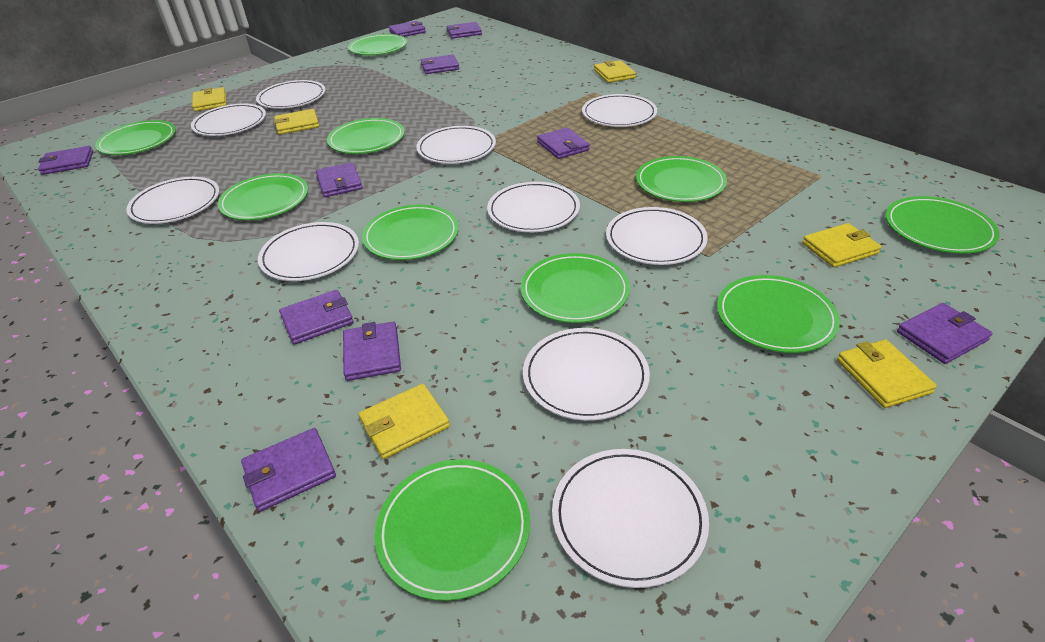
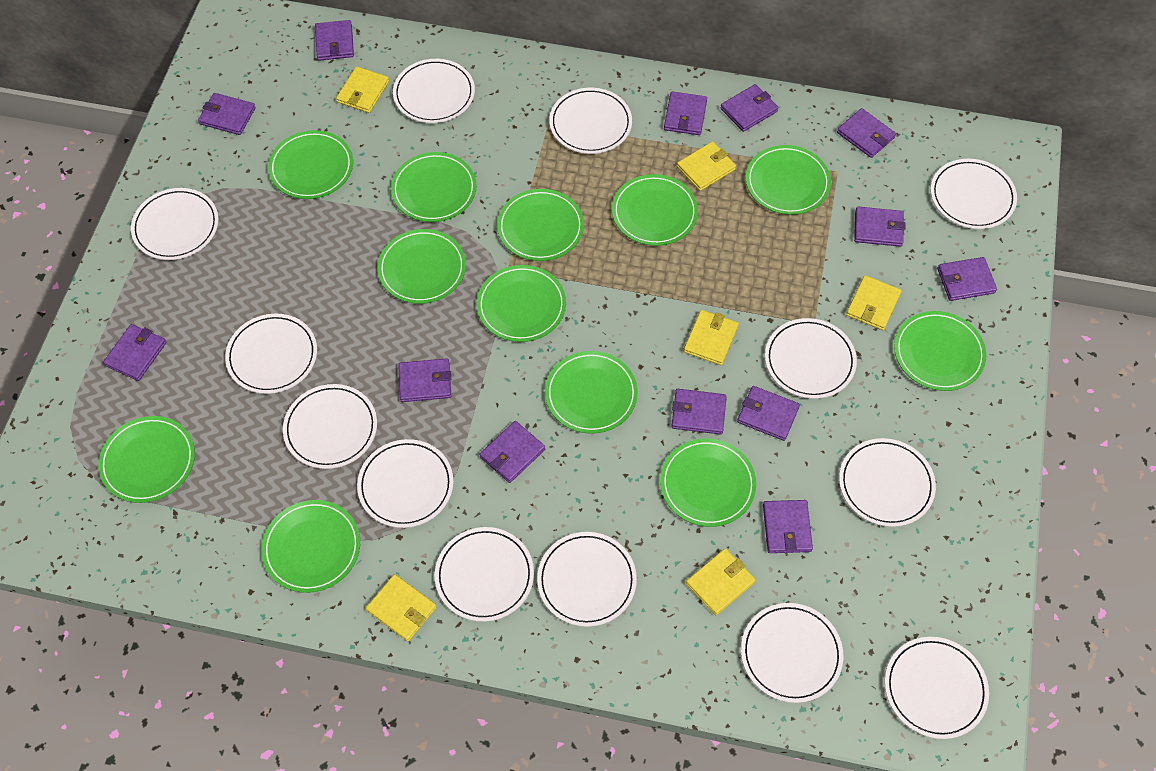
green plate: [95,120,176,155] [218,173,308,220] [327,118,405,154] [348,34,407,55] [362,205,459,260] [375,459,530,601] [521,253,630,323] [636,156,727,202] [717,275,840,353] [885,196,999,254] = 10 -> [98,416,195,503] [262,500,360,593] [268,130,353,199] [378,229,466,304] [391,152,477,222] [477,265,566,342] [497,189,584,261] [545,351,638,434] [612,174,698,246] [660,438,756,527] [746,145,831,215] [894,311,986,391] = 12
purple wallet: [38,146,93,175] [241,428,336,512] [279,290,354,345] [316,162,362,197] [343,322,401,381] [389,21,426,37] [421,55,459,74] [447,22,482,39] [537,127,590,159] [897,303,993,364] = 10 -> [103,324,166,381] [198,93,256,135] [315,20,354,61] [398,358,451,402] [480,421,545,483] [664,91,707,135] [671,389,727,435] [720,84,778,132] [737,386,800,441] [763,500,813,553] [837,108,896,158] [854,207,906,247] [937,257,997,301] = 13
white plate: [126,177,219,224] [191,104,266,136] [256,80,326,109] [258,222,359,281] [416,126,496,164] [487,182,580,232] [523,328,650,421] [552,449,709,588] [582,94,657,127] [606,207,708,265] = 10 -> [131,188,219,260] [225,314,317,394] [283,384,377,469] [357,439,454,528] [393,59,475,123] [435,527,534,622] [537,532,637,627] [549,88,632,154] [741,603,843,703] [765,318,857,399] [839,438,936,527] [885,637,989,739] [931,159,1017,229] = 13

